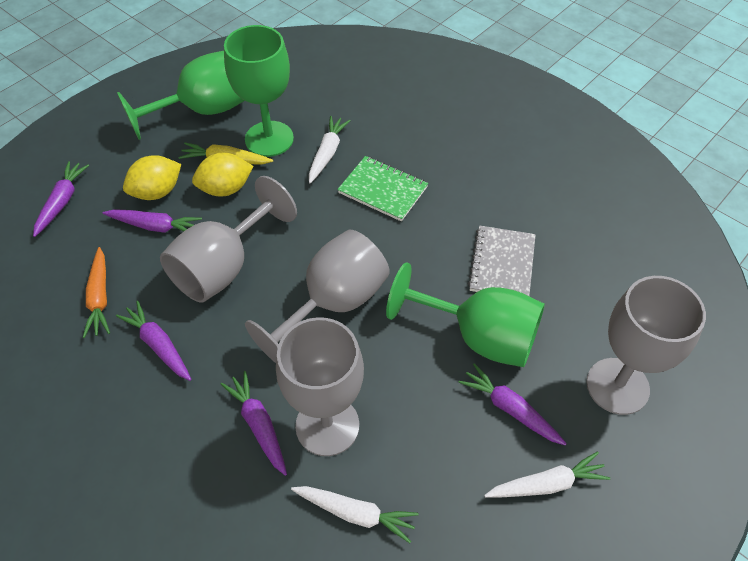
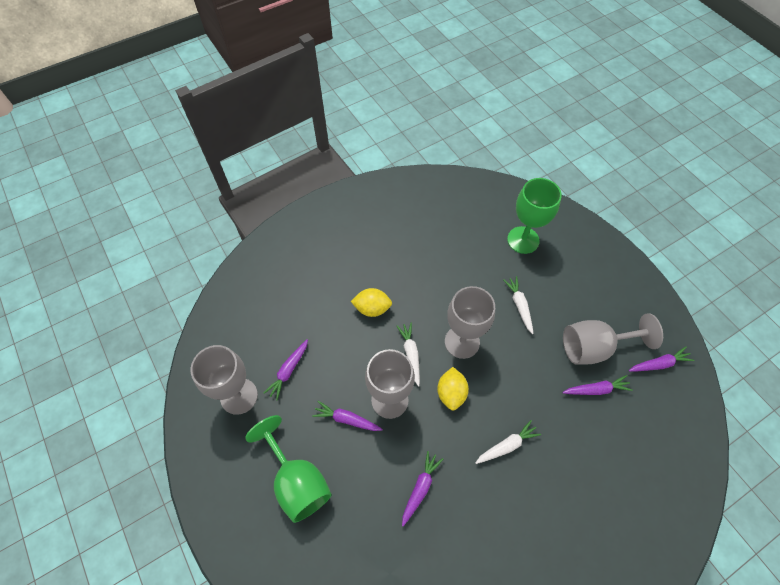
green goblet: [117,51,244,140] [224,25,294,157] [386,262,545,367] = 3 -> [245,415,332,523] [507,178,562,254] = 2
green notebook: [337,156,428,221] = 1 -> none = 0
grey notebook: [468,226,536,296] = 1 -> none = 0
orange carrot: [83,247,110,338] = 1 -> none = 0
yellow carrot: [178,142,273,164] = 1 -> none = 0

